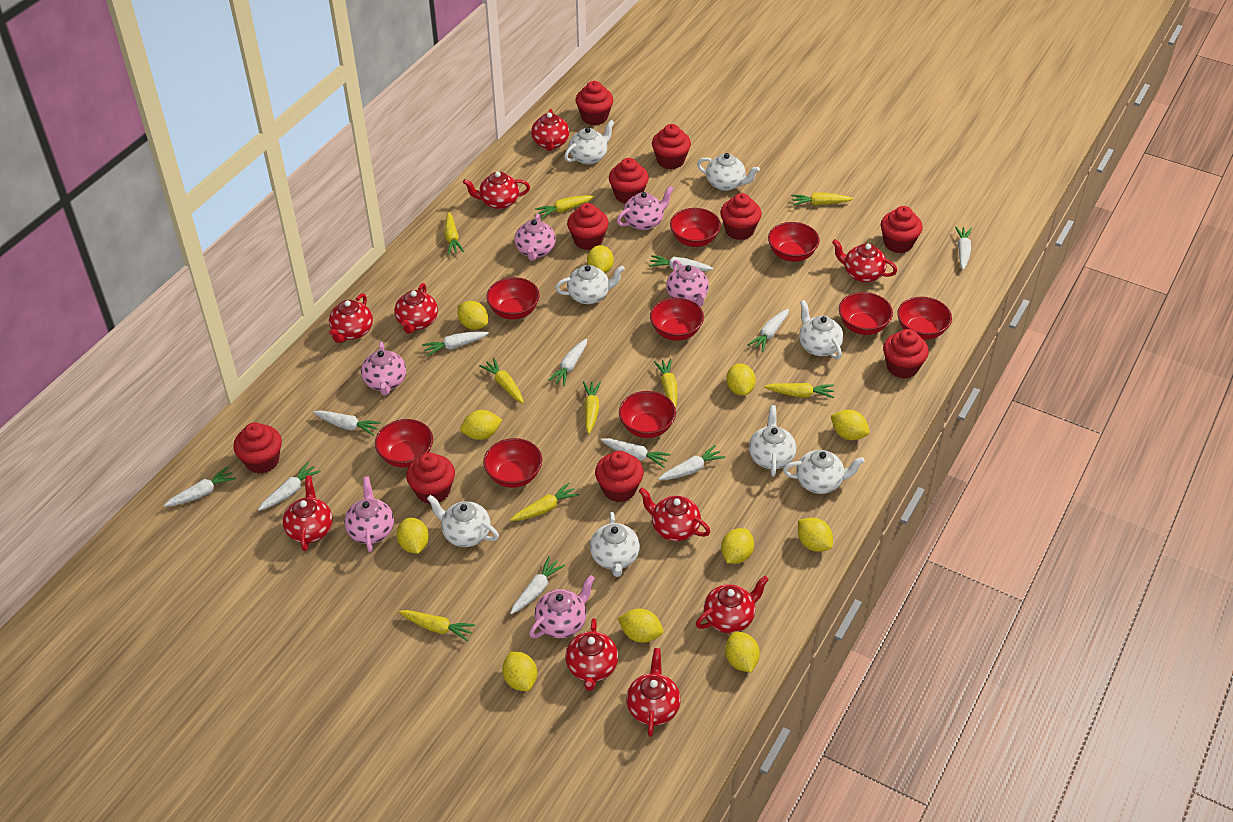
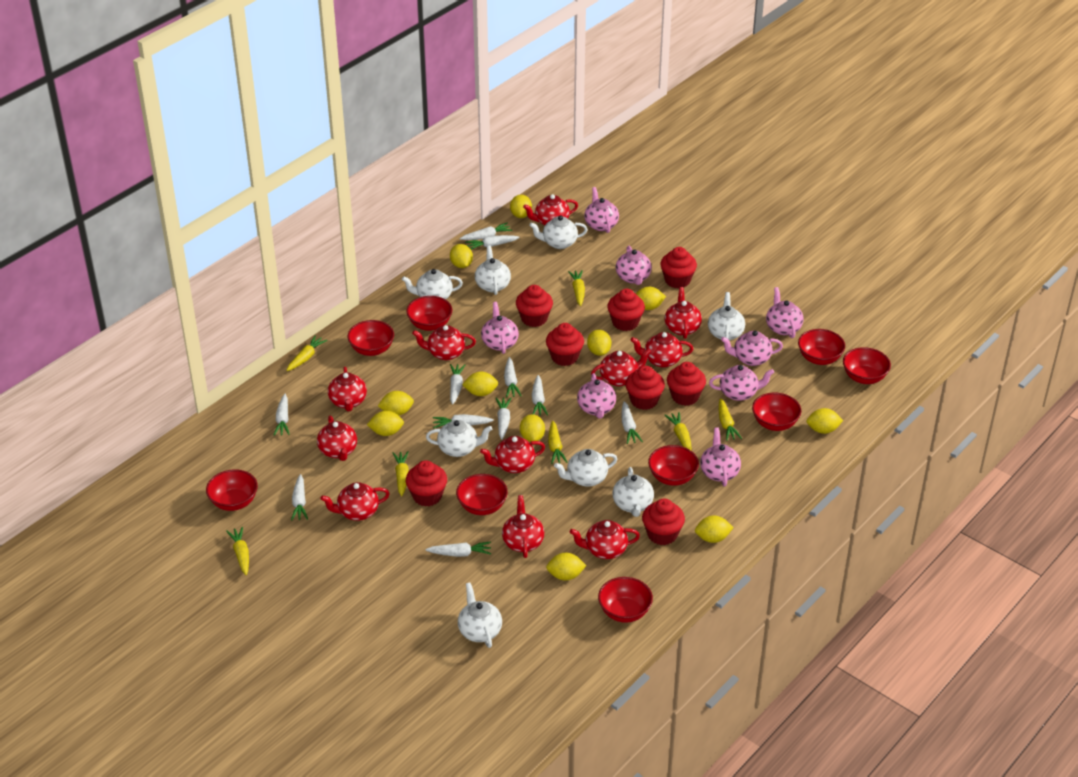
pink teapot: [344,476,394,552] [361,342,406,396] [515,213,556,261] [529,575,595,638] [617,186,674,230] [666,260,709,307] = 6 -> [481,302,519,354] [577,373,616,419] [584,187,619,233] [616,246,652,285] [700,427,741,486] [709,365,774,401] [721,331,783,366] [766,287,803,338] = 8
red cupcake: [233,423,282,474] [406,452,455,504] [567,203,609,250] [576,81,613,125] [595,451,644,502] [609,158,649,203] [652,124,691,169] [720,193,762,240] [881,206,923,253] [883,329,929,378] = 10 -> [406,460,447,506] [516,285,553,327] [546,323,584,366] [607,289,645,331] [625,366,665,410] [642,499,685,545] [660,247,697,288] [667,362,706,406] = 8
red teapot: [283,476,333,551] [329,293,373,343] [394,283,438,334] [463,171,530,209] [531,109,569,151] [565,618,618,691] [626,648,681,737] [639,487,710,541] [696,576,769,633] [832,239,897,283] = 10 -> [317,415,357,461] [321,482,390,521] [328,367,367,411] [412,325,476,360] [480,436,545,473] [502,495,544,558] [523,194,578,225] [570,520,640,559] [591,348,651,386] [631,332,693,368] [665,287,702,339] = 11
yellow carrot: [399,610,475,642] [444,212,464,255] [479,358,524,403] [510,483,579,521] [535,195,595,218] [583,381,601,434] [654,359,677,408] [764,383,834,398] [791,192,853,206] = 9 -> [226,527,249,576] [286,335,327,371] [392,451,409,497] [548,421,568,464] [568,270,585,306] [665,412,692,451] [719,398,742,441] = 7

